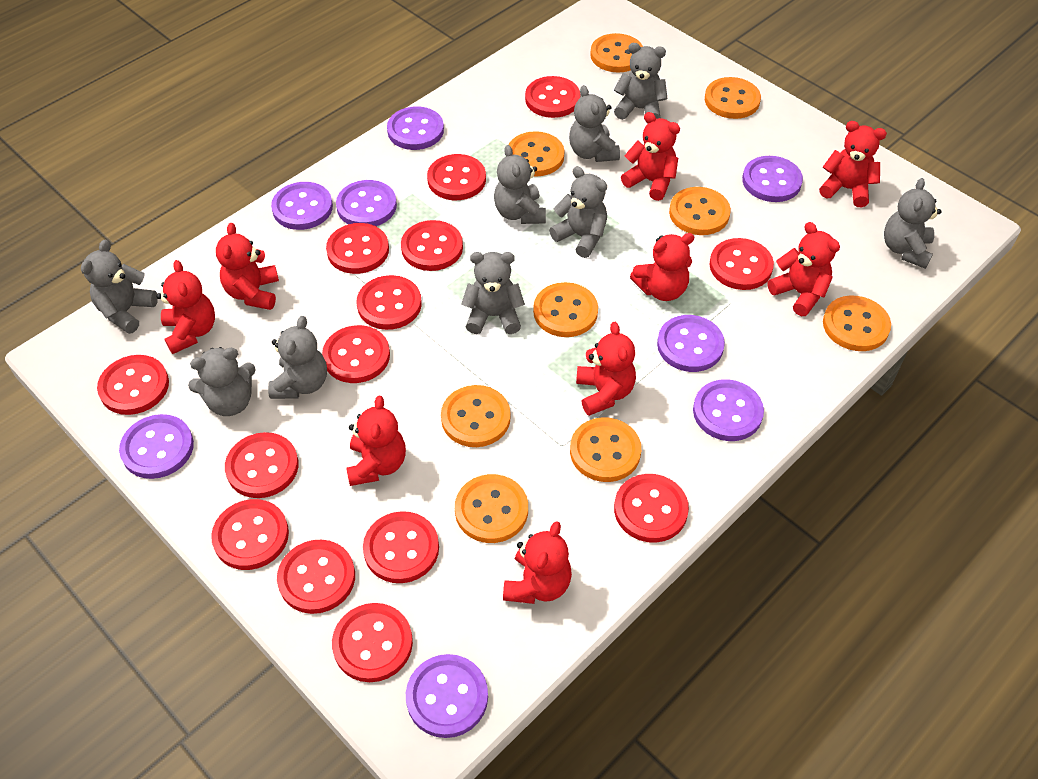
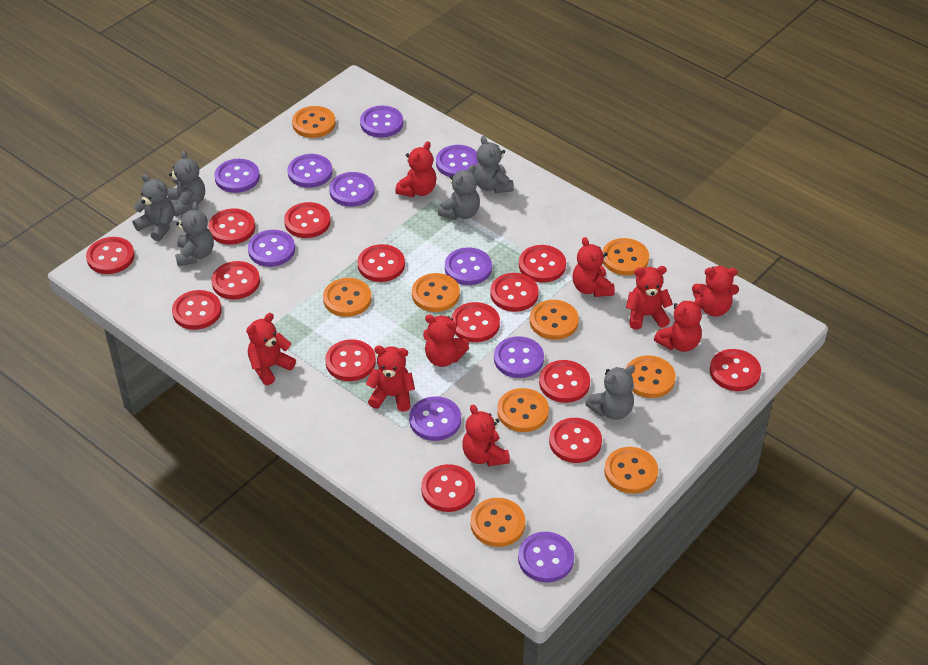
grey teddy bear: [81,240,158,334] [188,347,256,416] [268,316,327,399] [461,252,525,334] [494,145,546,224] [549,166,607,258] [569,85,620,162] [614,43,668,120] [884,178,941,269] = 9 -> [133,174,174,241] [168,150,205,217] [175,202,214,266] [438,164,480,220] [474,136,514,193] [585,365,635,420] = 6
purple button: [119,414,194,479] [271,182,333,230] [336,180,397,226] [387,107,444,150] [406,654,488,738] [657,315,725,372] [693,379,764,441] [742,156,803,202] = 8 -> [214,159,260,193] [248,230,295,267] [288,154,332,188] [329,172,375,207] [360,106,403,138] [409,396,461,441] [436,145,478,177] [445,247,492,285] [494,336,544,378] [518,532,574,583] = 10

